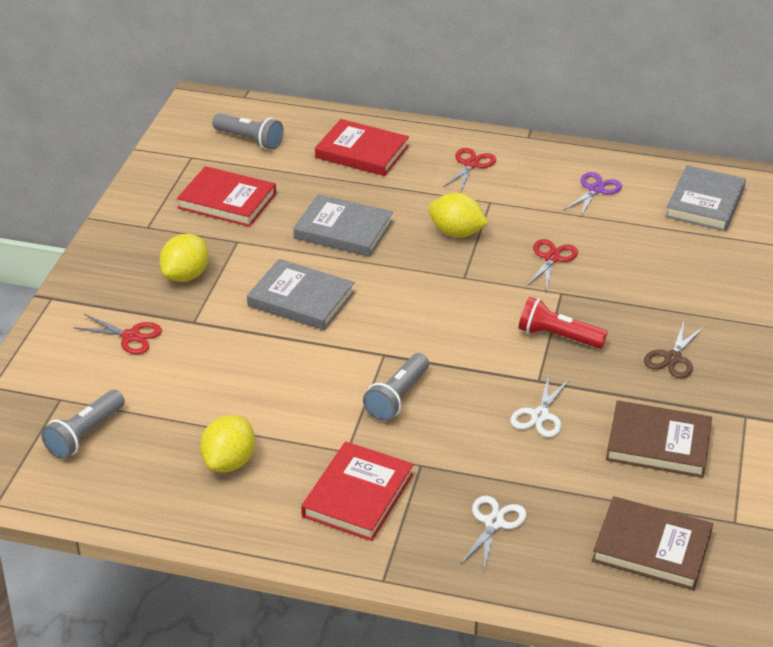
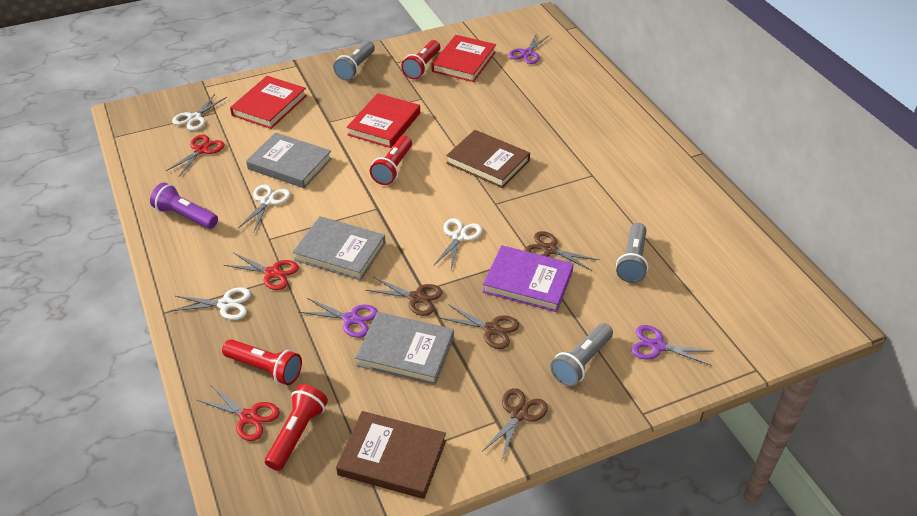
brown scissors: [644,321,704,378] = 1 -> [365,277,443,316] [440,304,519,349] [483,388,548,462] [525,231,599,271] = 4
purple book: none = 0 -> [483,245,574,312] = 1
purple flashlight: none = 0 -> [150,182,218,229] = 1
purple scissors: [563,172,622,218] = 1 -> [299,298,378,338] [509,35,548,64] [631,325,714,366] = 3
red flashlight: [518,297,608,349] = 1 -> [222,339,302,385] [265,384,328,471] [370,136,412,185] [401,40,440,79] = 4
white scissors: [460,496,526,571] [510,375,570,437] = 2 -> [171,287,251,320] [172,94,227,131] [238,185,290,232] [434,218,482,269] = 4
yellow lemon: [159,234,209,282] [200,415,255,472] [428,193,488,238] = 3 -> none = 0

